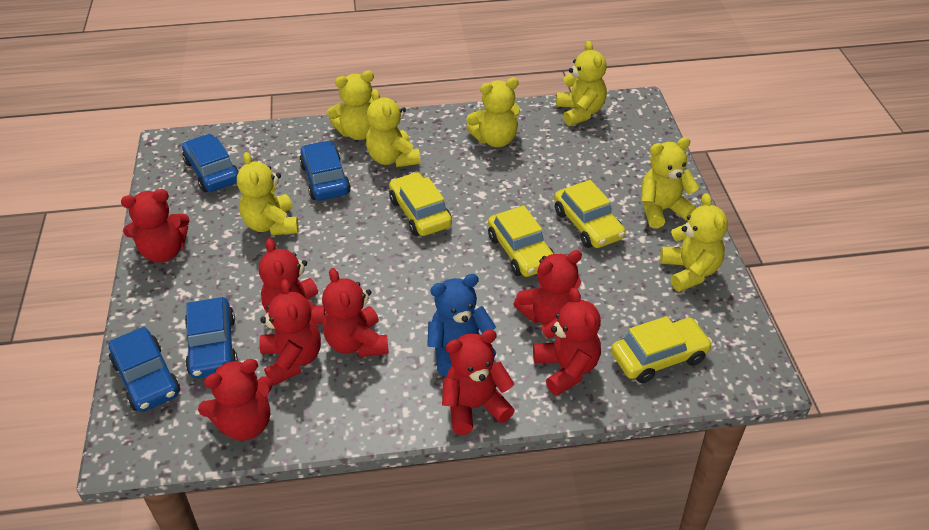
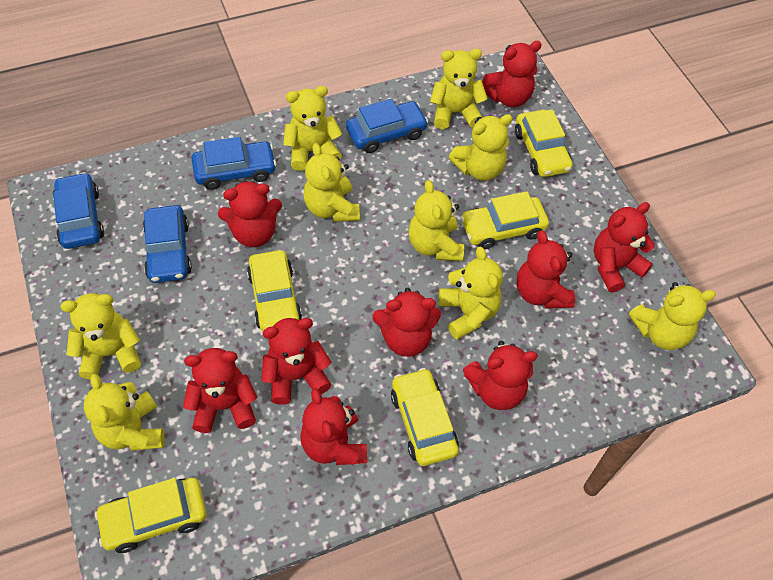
blue teddy bear: [427,274,496,376] = 1 -> none = 0
red teddy bear: [121,189,189,263] [198,359,273,441] [259,238,325,325] [259,279,321,386] [322,268,389,357] [442,329,515,435] [513,250,582,325] [533,287,601,396] = 8 -> [183,348,257,433] [218,180,282,247] [261,318,331,405] [300,388,367,465] [372,288,441,357] [462,341,538,410] [482,41,542,107] [516,230,575,309] [594,202,655,293] = 9
yellow car: [389,172,452,236] [488,206,554,277] [554,180,626,248] [611,316,712,383] = 4 -> [95,478,207,553] [247,250,302,332] [391,368,459,466] [461,191,549,250] [515,109,573,177] = 5
yellow teddy bear: [237,152,299,235] [327,71,374,140] [366,89,421,167] [466,77,520,147] [556,41,607,126] [641,137,699,229] [660,193,728,292] = 7 -> [61,293,141,379] [84,374,165,451] [283,86,342,171] [303,143,360,222] [409,180,464,261] [430,49,488,129] [439,247,503,340] [449,114,513,181] [629,282,716,350] = 9

